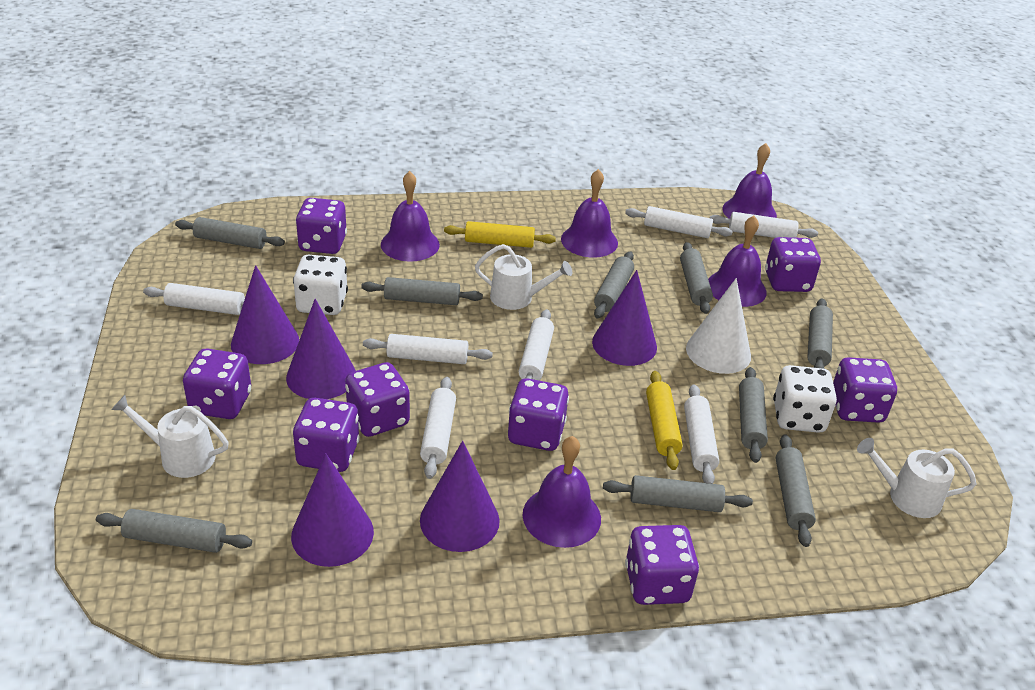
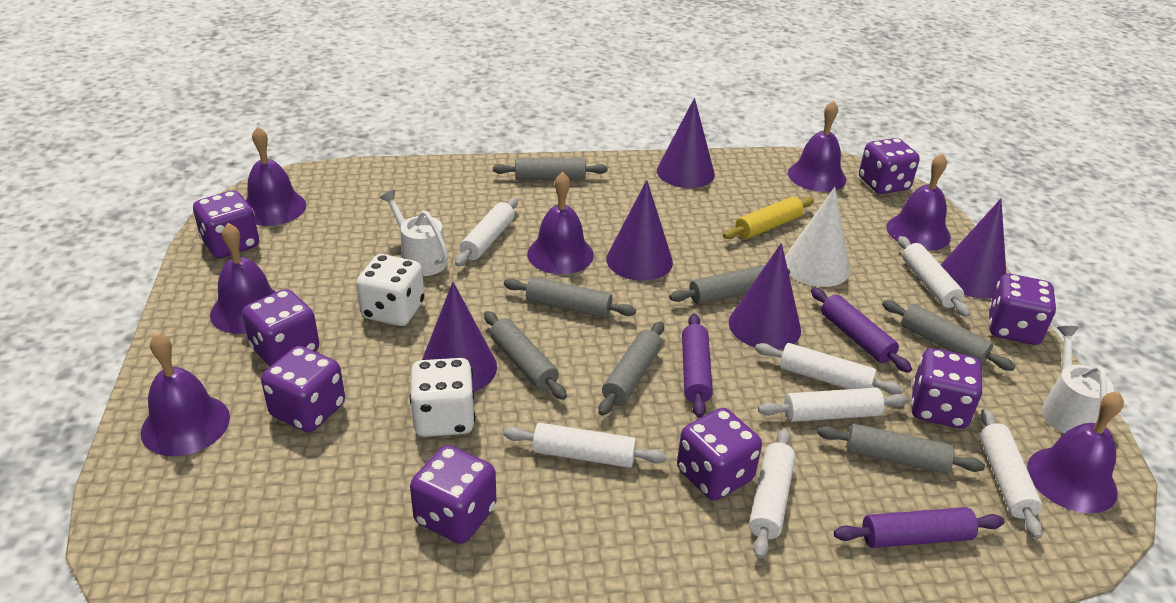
grey rolling pin: [96,509,252,553] [175,217,285,249] [361,277,483,305] [594,251,634,318] [603,475,753,512] [680,242,713,314] [739,367,768,463] [775,434,816,547] [807,298,833,369] = 9 -> [484,311,567,400] [493,158,608,180] [504,276,636,318] [598,321,664,416] [669,265,790,304] [817,423,985,474] [882,300,1015,371] = 7
purple bell: [381,171,440,262] [523,436,601,548] [561,169,618,258] [708,216,767,307] [722,143,777,219] = 5 -> [141,333,230,456] [210,223,276,334] [246,127,306,226] [527,172,594,274] [788,100,846,192] [886,153,951,250] [1027,391,1124,513] = 7
purple rolling pin: none = 0 -> [682,314,713,418] [811,288,912,373] [834,507,1005,548] = 3
white watering can: [111,395,229,478] [475,244,572,310] [857,438,976,518] = 3 -> [380,190,448,276] [1041,326,1113,433] = 2
yellow rolling pin: [444,221,556,248] [646,371,683,470] = 2 -> [723,197,814,239] = 1

